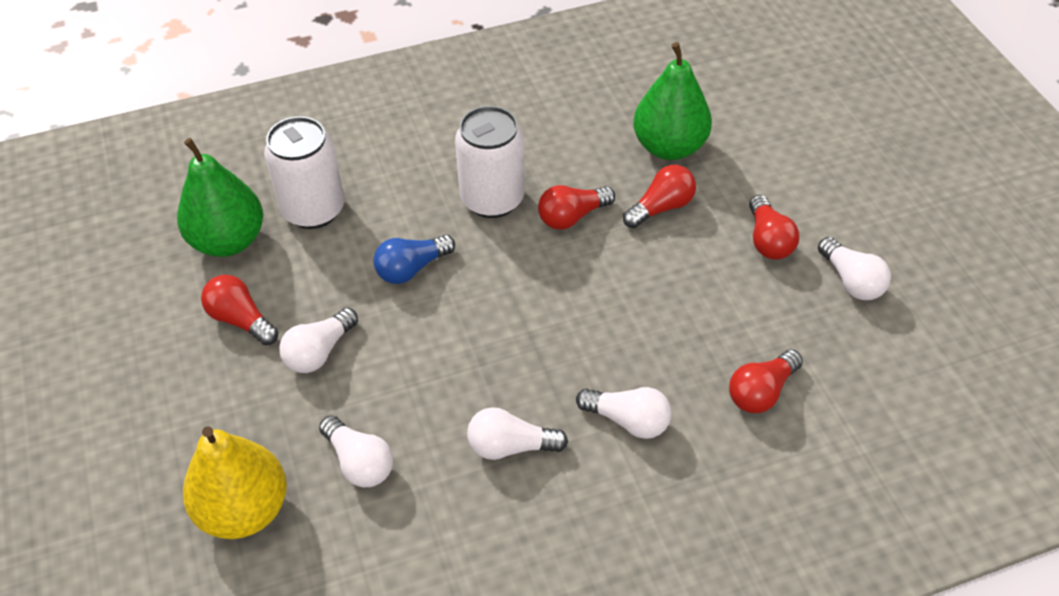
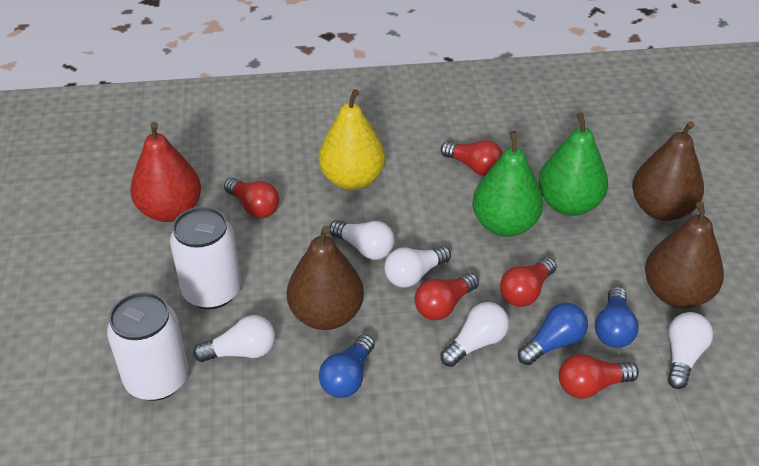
blue light bulb: [373,235,455,284] = 1 -> [319,334,375,398] [518,303,588,365] [595,287,639,348] = 3
brown pear: none = 0 -> [287,226,364,330] [632,121,704,221] [645,201,724,308] = 3
red pear: none = 0 -> [130,122,201,222] = 1

